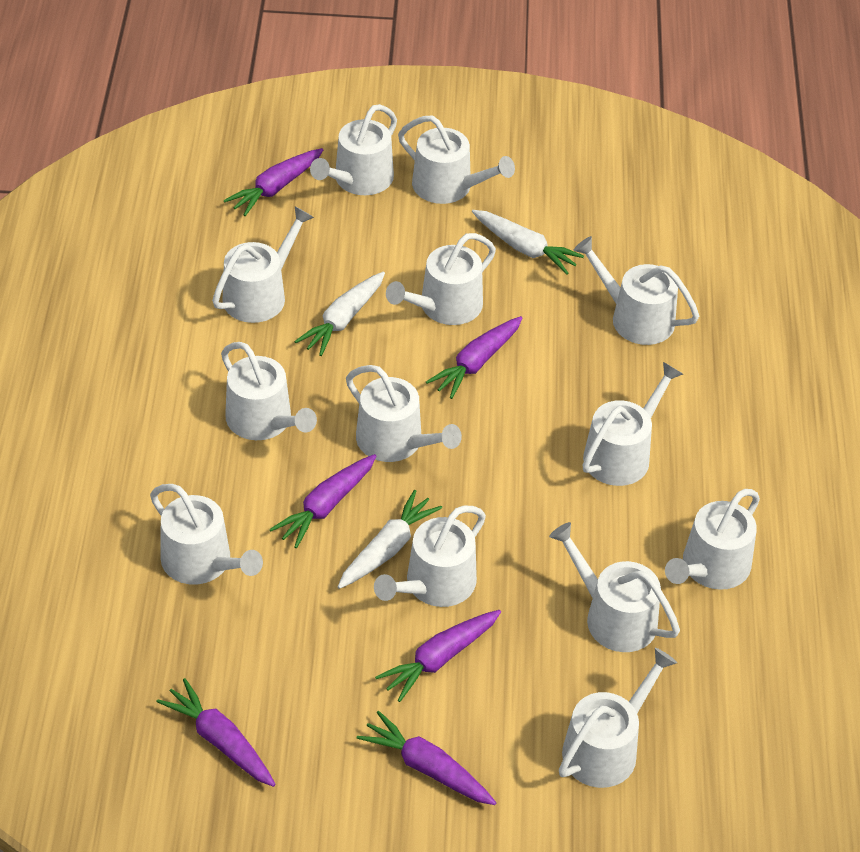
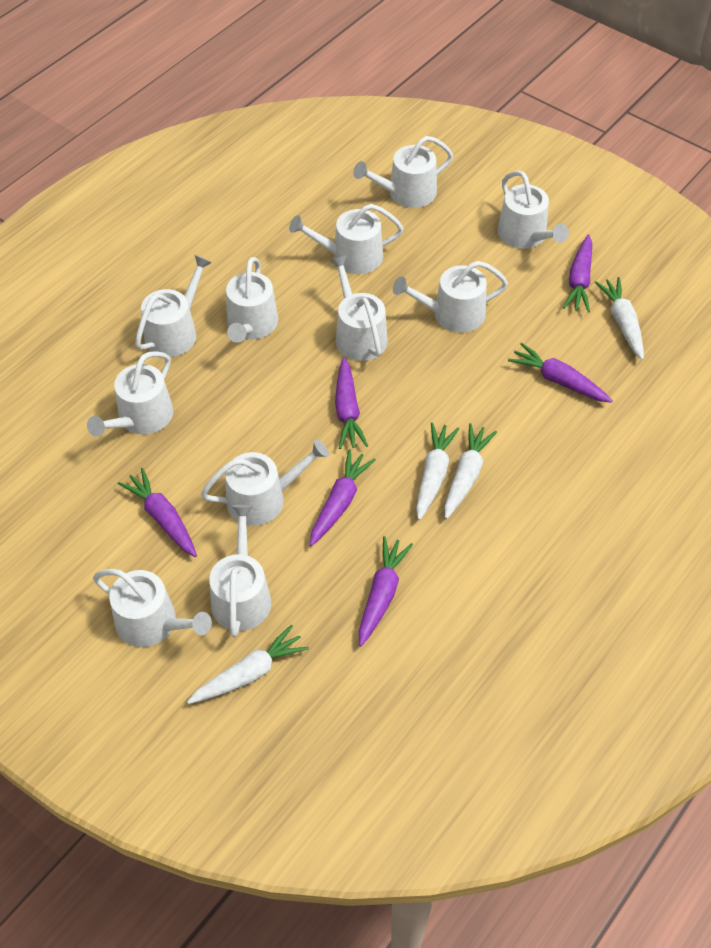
white carrot: [294,271,385,356] [338,490,442,589] [472,210,584,274] = 3 -> [187,624,309,704] [416,422,459,520] [444,423,497,519] [594,277,644,360] = 4
white watering can: [150,484,263,585] [212,206,314,323] [221,342,317,440] [310,104,397,195] [346,365,462,462] [374,506,486,607] [386,233,496,325] [398,115,515,204] [549,522,680,652] [559,648,677,788] [574,236,699,345] [583,362,683,486] [665,489,760,590] = 13 -> [87,351,173,437] [93,569,212,647] [135,255,212,357] [201,440,329,526] [209,505,271,637] [226,257,278,343] [289,204,404,274] [329,255,388,361] [353,136,453,208] [393,261,508,333] [498,170,569,249] = 11

